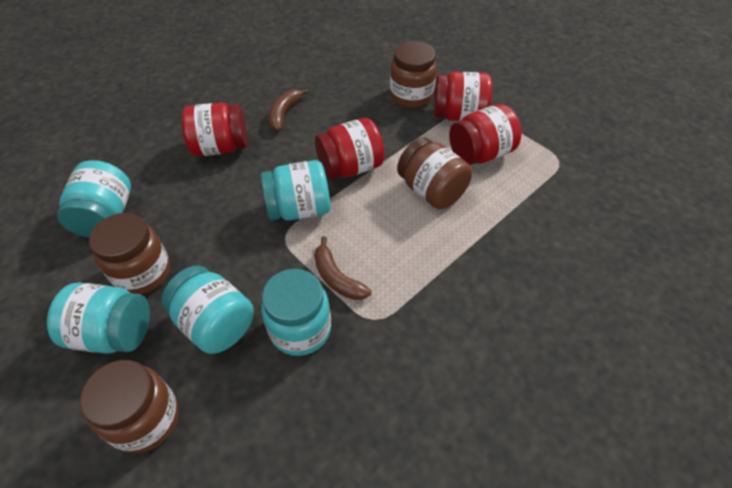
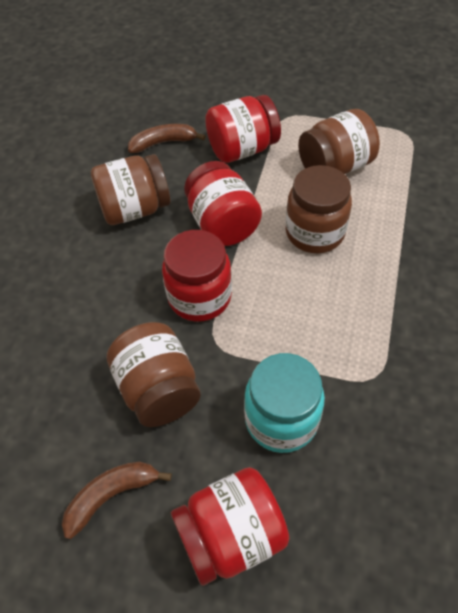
turquoise jar: [47,282,150,354] [57,160,131,238] [162,266,254,354] [261,160,330,221] [261,269,331,356] = 5 -> [244,353,325,453] = 1

